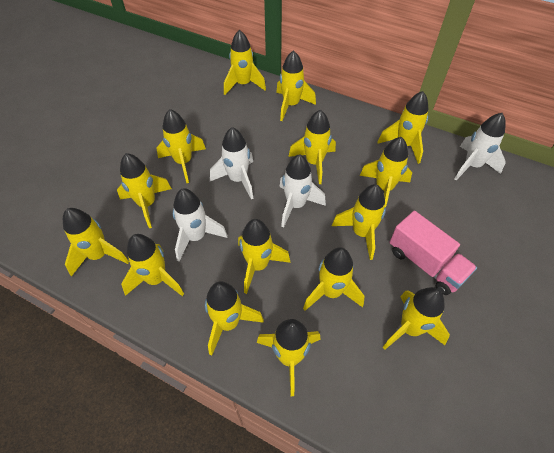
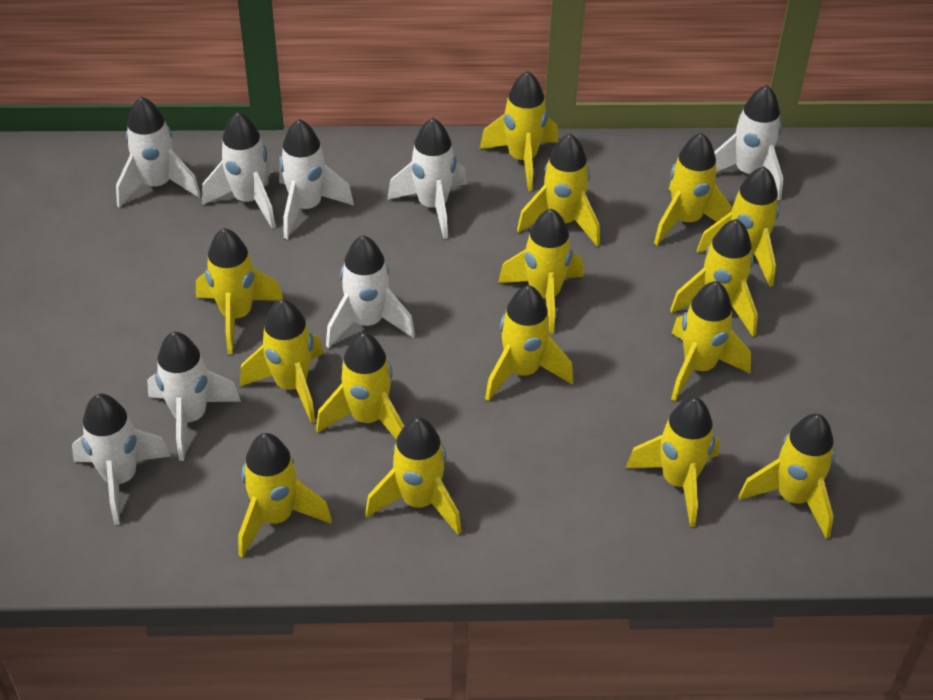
pink truck: [390,211,477,295] = 1 -> none = 0
white rocket: [173,188,228,261] [210,127,253,199] [279,154,326,228] [454,113,506,180] = 4 -> [72,394,171,525] [116,96,201,208] [147,332,241,461] [202,112,276,229] [279,119,354,239] [326,235,415,349] [387,118,467,239] [714,85,783,201] = 8

